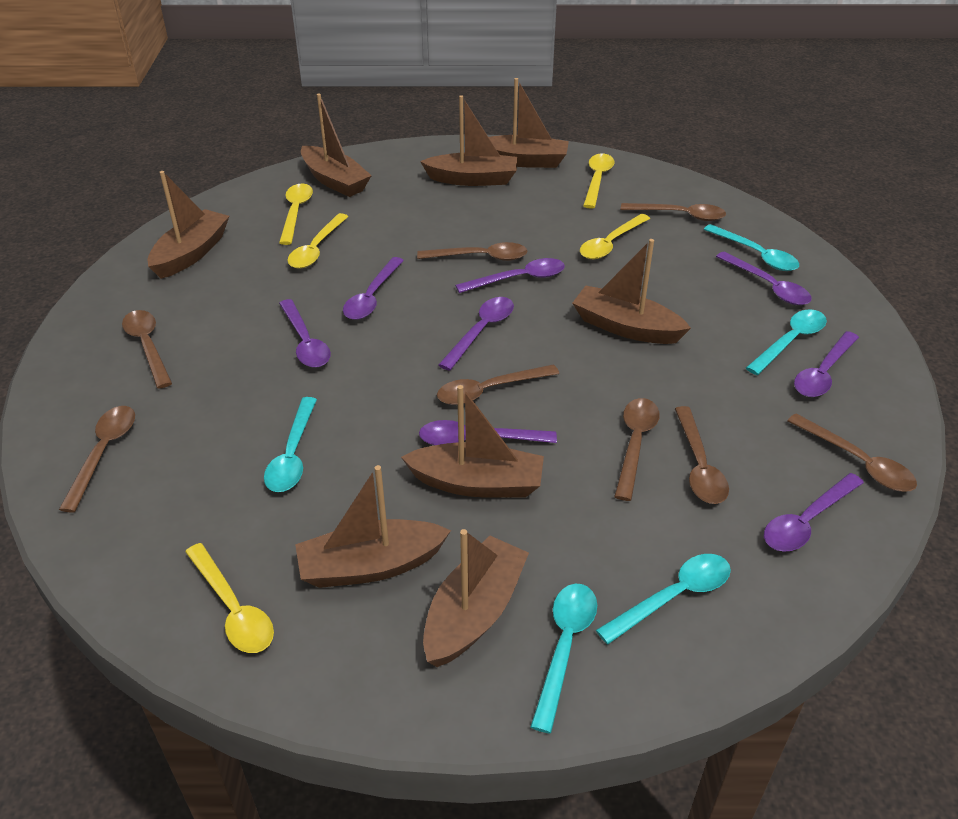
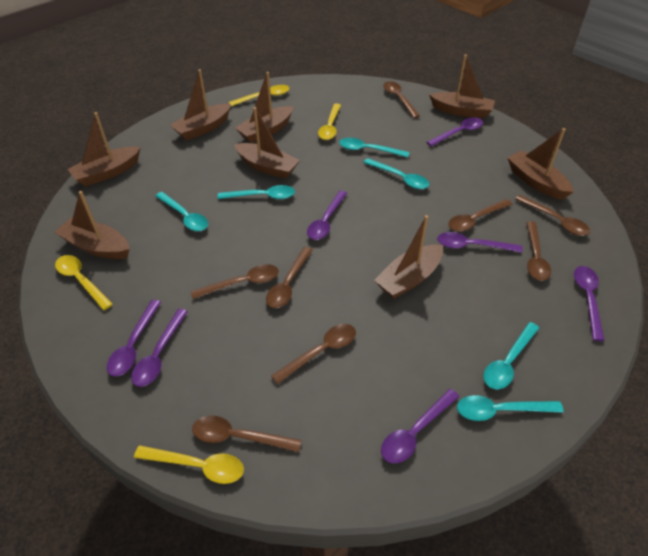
purple spoon: [279,299,331,368] [343,257,404,320] [419,420,557,445] [438,297,514,371] [455,258,565,293] [716,252,812,305] [764,473,864,551] [794,331,859,397] = 8 -> [107,300,161,376] [131,309,188,387] [307,190,347,240] [381,389,459,464] [426,118,483,146] [437,232,523,253] [574,266,605,341] = 7
turquoise spoon: [264,397,317,492] [531,584,597,733] [596,554,731,644] [704,224,799,271] [746,309,827,375] = 5 -> [155,192,208,231] [217,185,295,199] [339,138,410,157] [363,158,429,189] [457,395,564,421] [483,322,539,390] = 6
yellow spoon: [185,543,274,653] [279,183,313,245] [287,213,349,269] [580,214,650,259] [583,154,615,209] = 5 -> [55,255,113,310] [134,445,244,484] [228,85,290,106] [318,103,341,140] = 4

